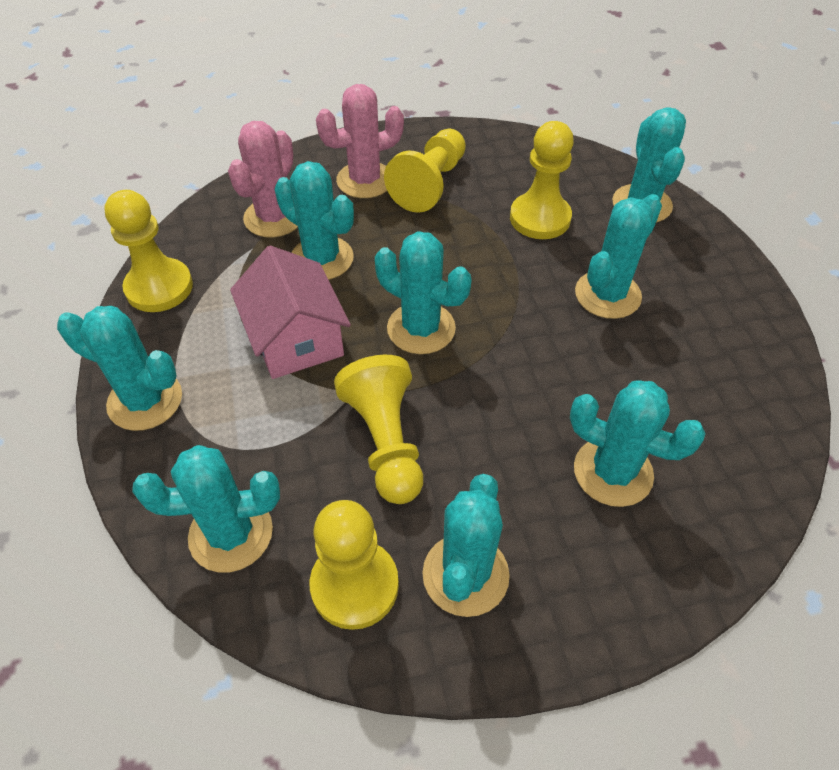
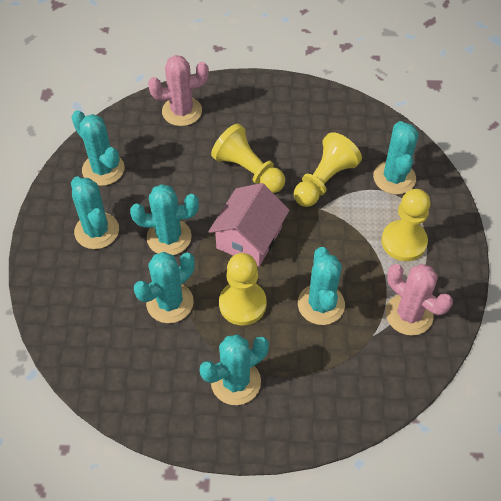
turquoise cactus: [57,306,182,431] [132,445,280,573] [275,161,354,280] [375,231,471,354] [422,474,510,617] [570,380,706,507] [575,194,662,319] [612,107,686,223] = 8 -> [71,110,124,186] [71,176,119,249] [130,184,199,255] [134,252,195,323] [200,334,269,405] [298,247,345,325] [373,121,419,195] = 7
yellow pawn: [104,190,193,312] [310,500,399,630] [334,355,423,504] [384,129,466,213] [510,121,574,239] = 5 -> [211,123,285,193] [219,253,267,325] [294,132,362,207] [381,189,431,261] = 4

